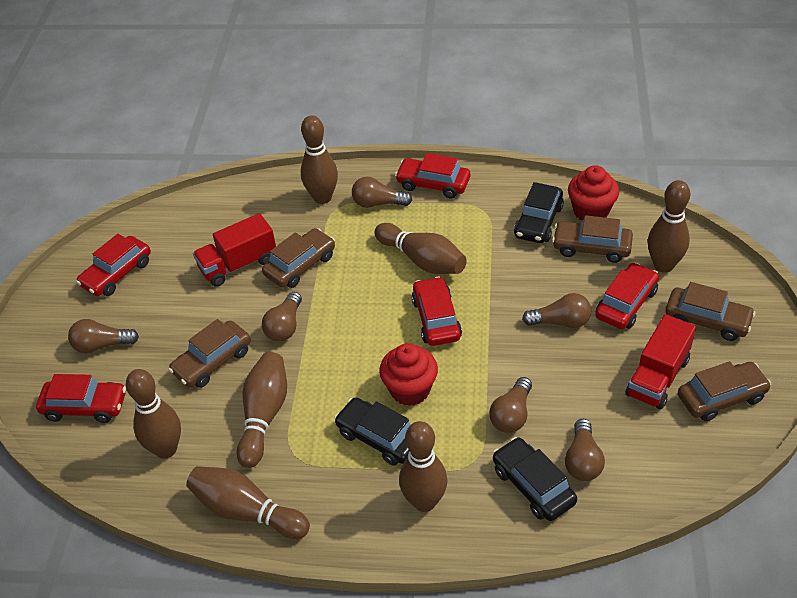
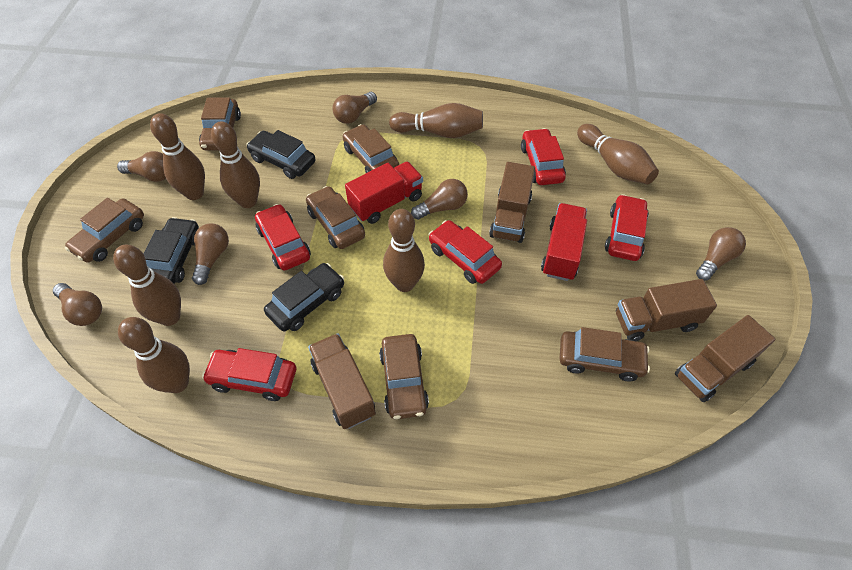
brown car: [168,319,251,388] [262,228,335,288] [552,215,633,263] [665,282,755,341] [678,361,771,421] = 5 -> [65,198,144,263] [199,98,241,150] [306,186,365,249] [343,124,399,173] [379,334,429,419] [560,327,650,382] = 6
brown truck: none = 0 -> [308,333,376,429] [489,162,535,243] [616,279,717,341] [675,315,775,402] = 4
red cupcake: [379,343,438,406] [568,165,619,221] = 2 -> none = 0

